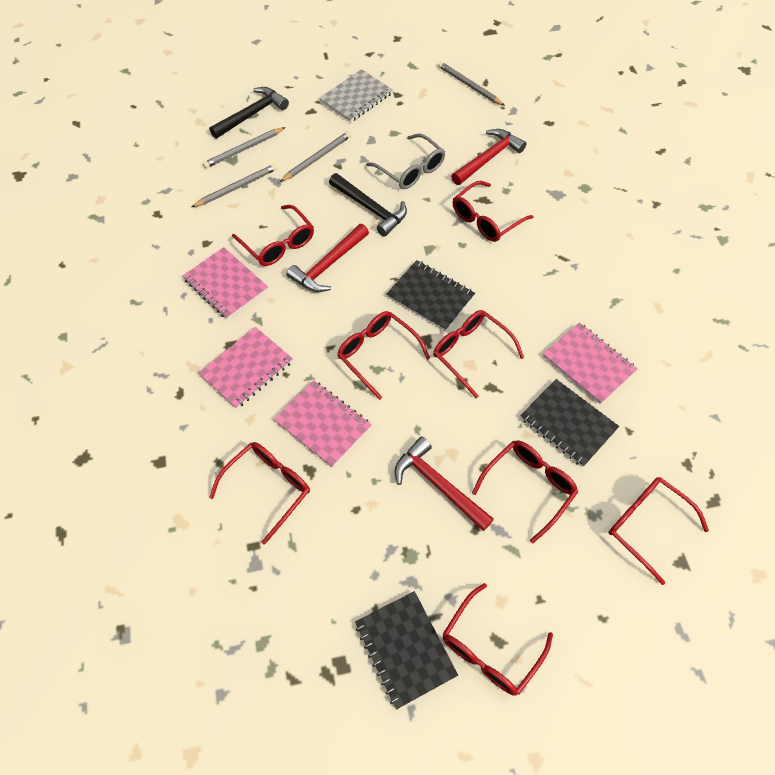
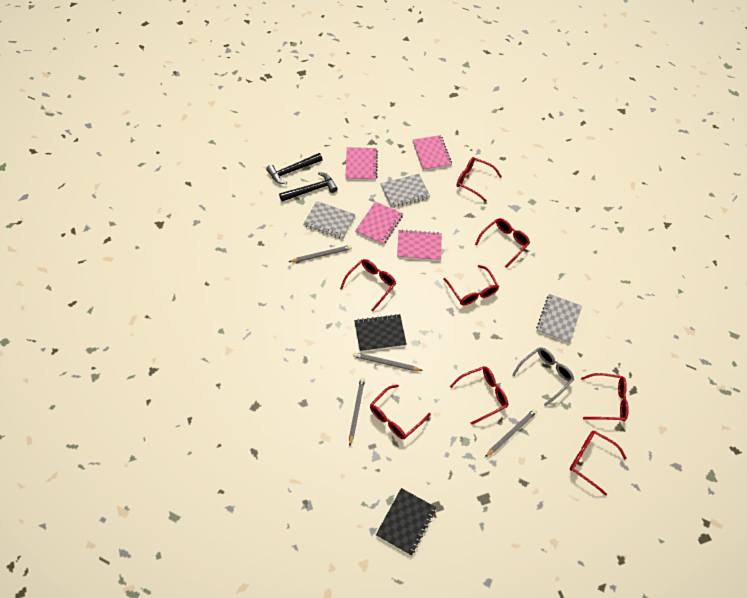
black notebook: [355,591,458,709] [387,260,475,331] [520,379,619,467] = 3 -> [354,314,407,352] [376,488,436,556] = 2
grey notebook: [319,69,393,122] = 1 -> [304,201,355,239] [381,174,430,208] [536,294,582,343] = 3
red hammer: [287,224,369,292] [395,437,494,531] [451,129,526,185] = 3 -> none = 0

